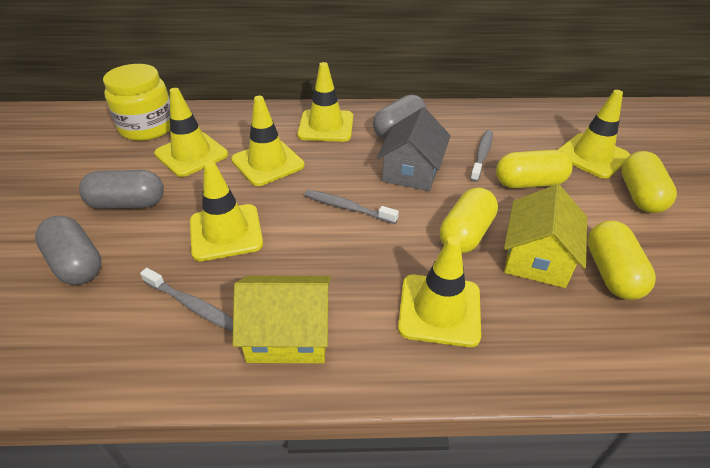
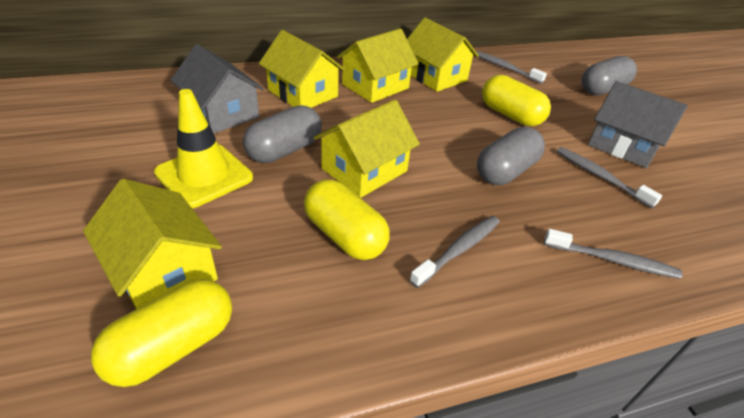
grey house: [377,107,451,191] = 1 -> [171,44,264,133] [588,81,688,168] = 2
grey toothbrush: [140,268,233,332] [304,190,399,224] [470,130,493,182] = 3 -> [409,216,500,288] [476,51,547,84] [544,229,682,279] [556,147,662,208] = 4
yellow capsule: [440,188,498,254] [496,150,572,189] [588,220,656,300] [621,151,677,213] = 4 -> [91,279,232,387] [304,180,390,260] [482,75,551,126] = 3
yellow house: [233,275,331,363] [504,184,587,288] = 2 -> [83,179,222,309] [259,30,345,108] [313,100,420,198] [337,28,419,103] [407,17,479,92] = 5
yellow jar: [103,64,170,141] = 1 -> none = 0
yellow traffic cone: [154,88,228,177] [190,161,263,261] [231,96,305,186] [297,62,353,142] [398,236,481,347] [558,90,630,179] = 6 -> [154,89,253,208] = 1

